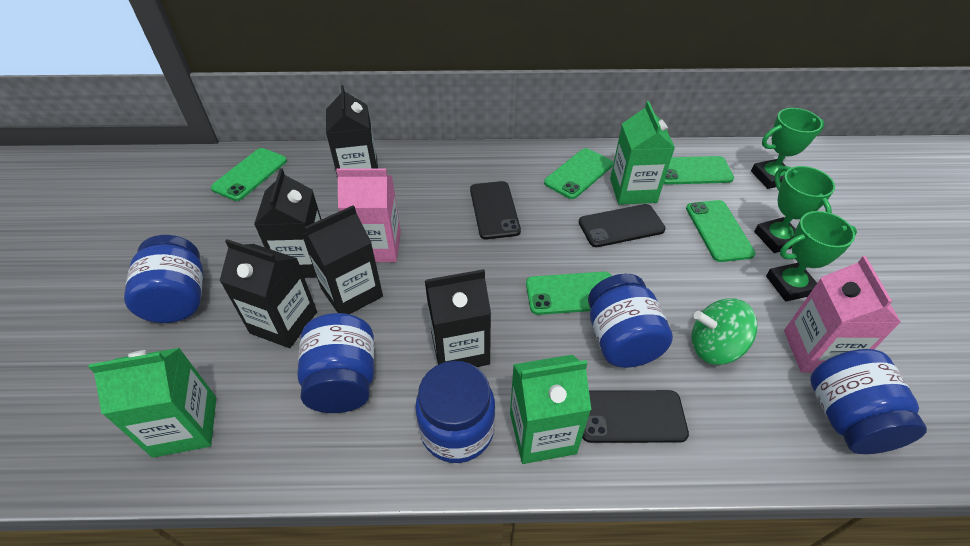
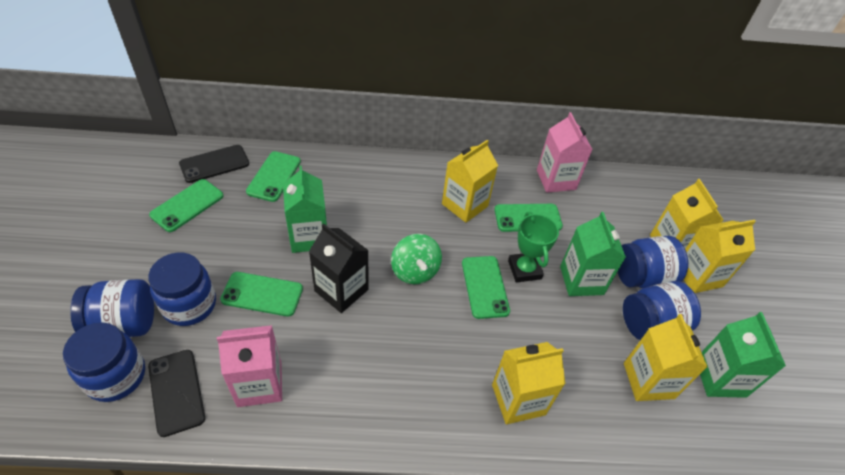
black carton: [220,239,317,348] [254,168,321,278] [302,205,383,314] [326,85,378,177] [425,269,491,367] = 5 -> [309,223,369,313] = 1
black phone: [470,181,521,239] [579,204,666,247] [582,390,689,443] = 3 -> [148,350,205,437] [179,145,249,183] = 2
green trophy: [751,108,824,189] [754,166,835,253] [766,211,857,302] = 3 -> [508,212,559,282] = 1
yellow carton: none = 0 -> [442,140,498,223] [492,342,565,424] [624,314,707,401] [650,179,724,248] [684,220,756,293] = 5

